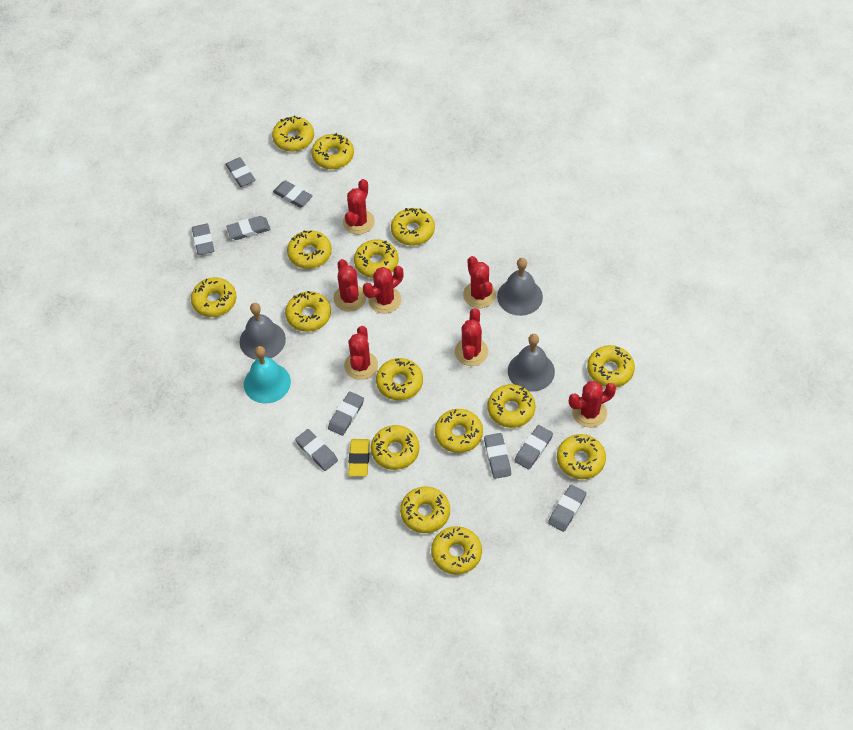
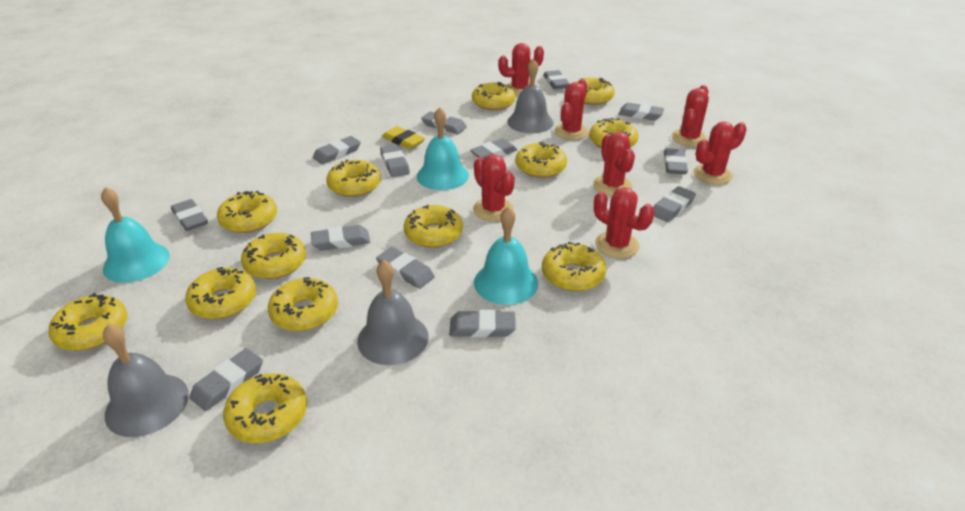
grey eraser: [192,223,215,255] [225,157,256,187] [226,216,271,240] [273,180,313,208] [295,429,338,471] [328,391,364,436] [484,433,511,479] [514,425,553,470] [548,485,586,532] = 9 -> [171,199,208,231] [189,348,263,411] [311,225,370,251] [313,136,361,164] [376,247,435,289] [380,145,410,177] [421,111,467,134] [449,310,516,338] [470,138,517,159] [543,70,570,89] [618,103,664,120] [653,186,696,222] [664,148,688,174] = 13
turquoise bell: [244,346,291,404] = 1 -> [101,187,170,283] [417,107,469,190] [474,207,538,305] = 3
yellow donut: [191,277,237,317] [272,116,314,152] [285,291,331,332] [287,230,332,269] [311,133,354,169] [354,239,399,278] [371,425,419,470] [376,358,423,400] [391,208,435,246] [400,486,450,533] [431,526,482,575] [435,409,483,453] [488,384,535,428] [557,434,606,479] [587,345,635,387] = 15 -> [48,293,128,351] [185,267,256,319] [217,191,277,233] [223,373,307,443] [241,233,306,279] [268,277,338,331] [326,159,381,197] [403,205,463,248] [472,82,516,110] [515,142,567,178] [542,242,606,291] [576,78,615,105] [589,118,639,148] = 13

